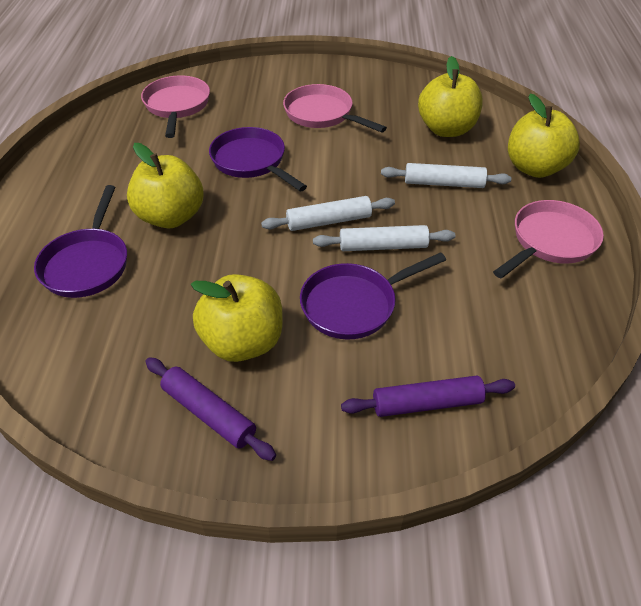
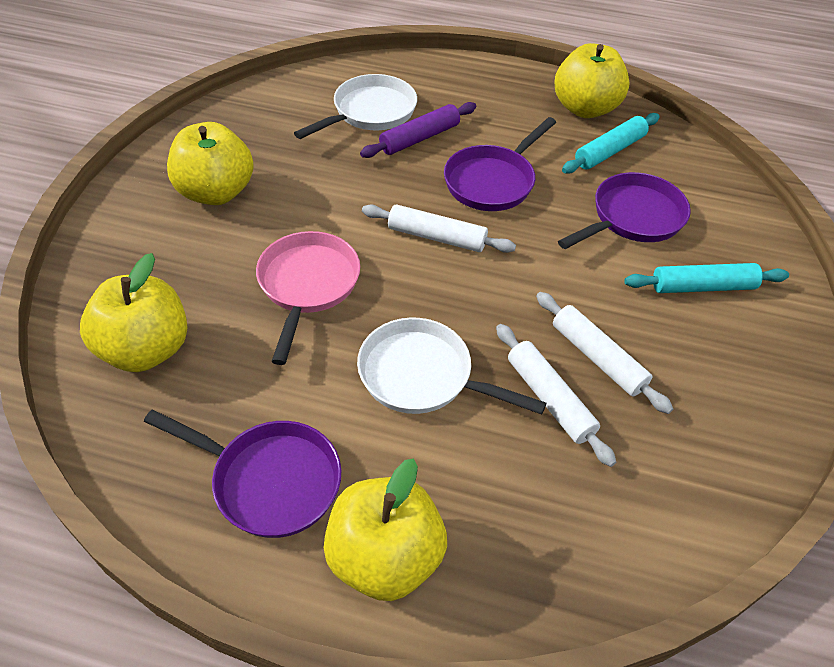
pink pan: [141,75,210,138] [283,84,387,132] [493,200,604,278] = 3 -> [256,231,360,365] = 1
purple rolling pin: [145,357,276,461] [341,376,515,417] = 2 -> [360,102,476,158] = 1
turquoise rolling pin: none = 0 -> [562,113,660,174] [624,263,789,293] = 2
white pan: none = 0 -> [294,74,417,139] [357,318,546,415] = 2

